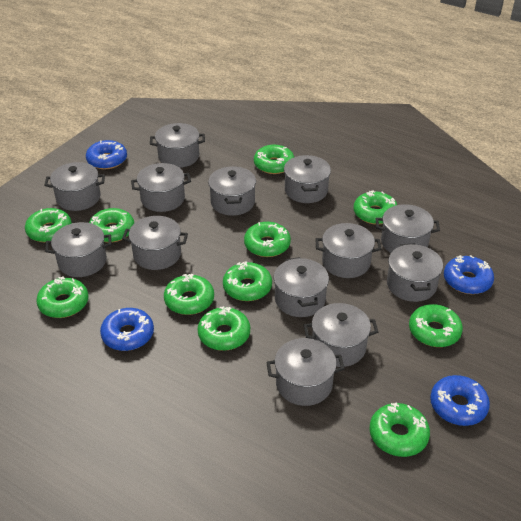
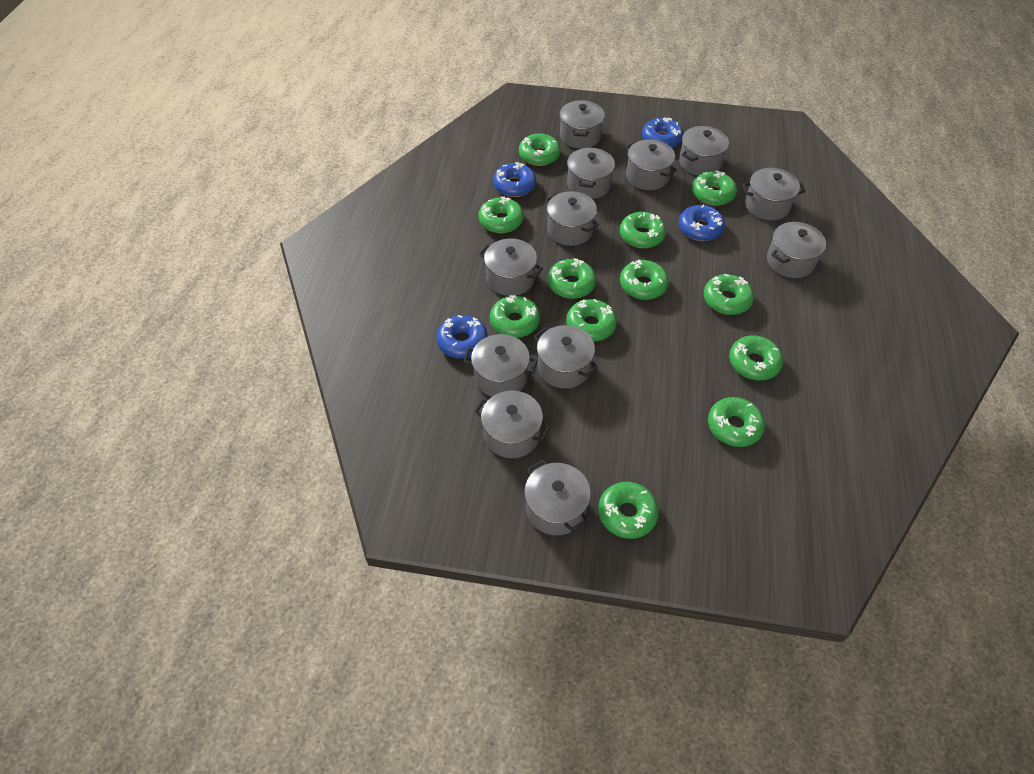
green donut: [25,208,72,243] [36,277,89,318] [89,208,134,243] [164,274,214,315] [197,306,250,351] [223,261,272,301] [244,222,291,257] [254,145,294,174] [354,190,397,224] [369,402,430,457] [409,304,463,347] = 11 -> [478,196,524,233] [490,295,540,338] [519,133,561,166] [548,258,596,299] [566,299,617,342] [598,482,659,539] [620,212,666,248] [620,260,669,300] [692,170,737,206] [703,274,754,315] [708,397,765,447] [729,335,783,381] = 12
grey pot: [44,162,105,211] [45,222,111,277] [122,216,188,270] [131,163,191,212] [150,123,205,168] [208,166,256,216] [266,338,345,406] [274,257,329,317] [284,155,331,203] [304,303,378,367] [315,223,381,278] [376,204,440,253] [387,244,443,302] = 13 -> [463,334,538,397] [474,391,550,458] [479,239,543,296] [524,460,591,535] [534,325,598,389] [545,191,599,246] [560,100,605,149] [567,147,615,199] [625,139,677,190] [679,126,729,176] [742,168,805,220] [767,222,826,278] = 12

